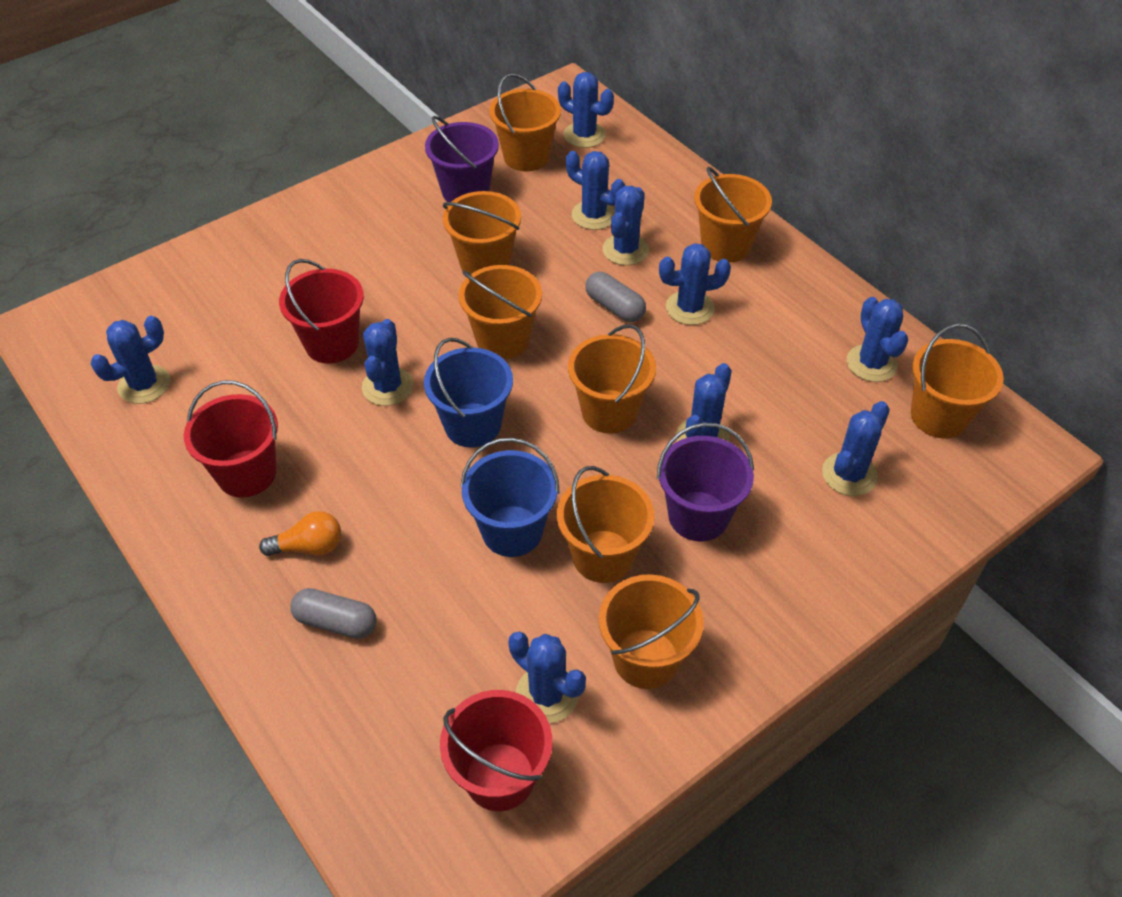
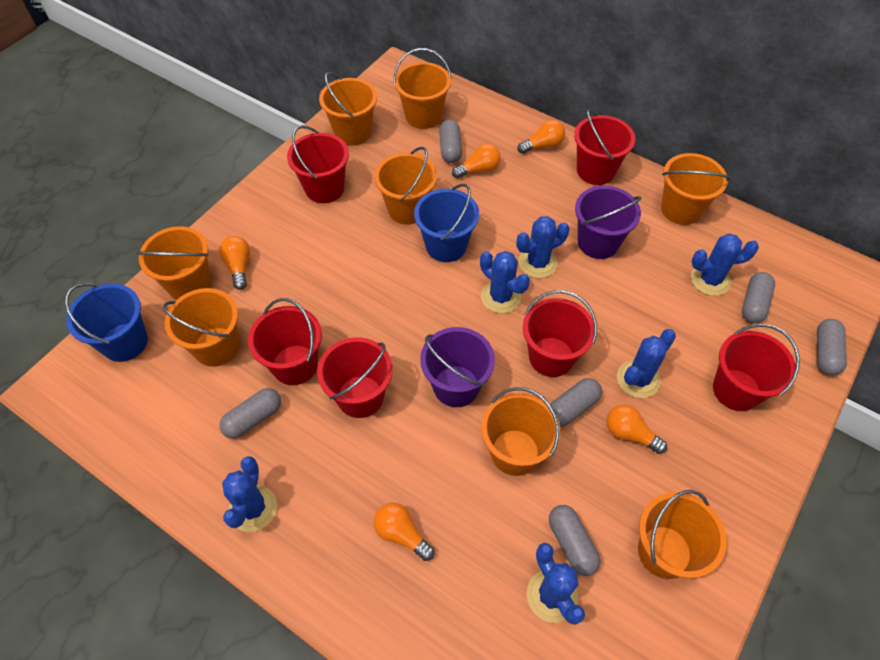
blue cactus: [91,316,170,404] [362,319,414,406] [508,632,586,723] [558,72,614,148] [566,151,625,230] [603,186,649,265] [659,243,731,325] [676,363,732,442] [822,401,890,496] [847,297,908,382] = 10 -> [222,456,277,532] [480,251,530,314] [516,216,570,278] [527,543,585,625] [617,329,676,398] [691,233,759,296] = 6
grey capsule: [291,588,377,639] [585,272,646,322] = 2 -> [219,388,281,439] [439,120,462,163] [549,505,601,576] [551,378,602,427] [742,272,775,323] [817,319,847,376] = 6
orange light bulb: [259,511,341,556] = 1 -> [219,236,250,290] [374,502,435,561] [452,143,501,178] [517,120,565,154] [606,404,667,454] = 5
red bucket: [184,380,278,497] [279,259,364,364] [440,690,552,811] = 3 -> [248,298,322,385] [287,125,349,203] [317,337,393,418] [523,290,597,377] [574,109,635,185] [713,324,800,411] = 6

